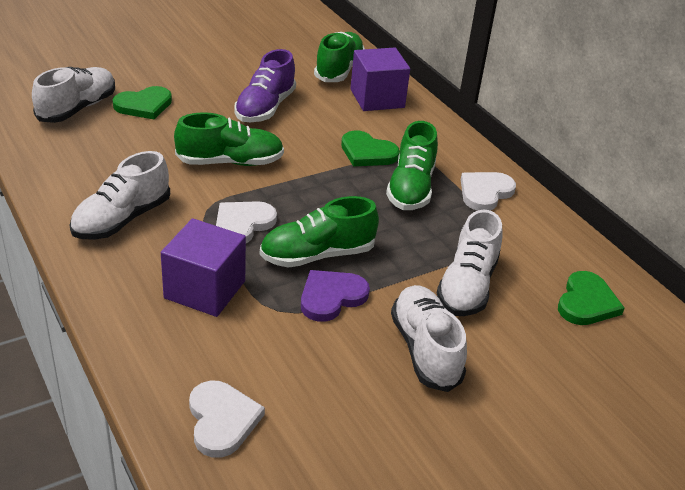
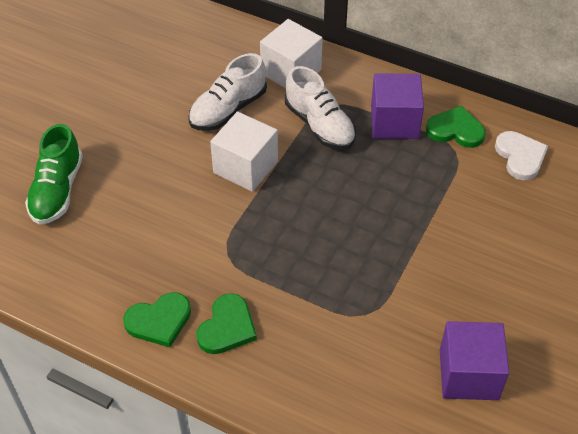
green shoe: [174,112,284,166] [260,196,379,268] [314,32,365,82] [386,121,438,210] = 4 -> [25,124,83,225] = 1
purple heart: [301,270,370,322] = 1 -> none = 0
purple shoe: [235,49,296,122] = 1 -> none = 0
white cube: none = 0 -> [210,111,278,192] [260,19,323,88] = 2
white heart: [189,381,265,458] [216,201,277,243] [461,172,516,211] = 3 -> [495,131,548,180] = 1
white shoe: [32,67,115,123] [70,151,170,240] [391,285,467,392] [437,210,503,316] = 4 -> [188,53,267,131] [285,66,356,150] = 2

